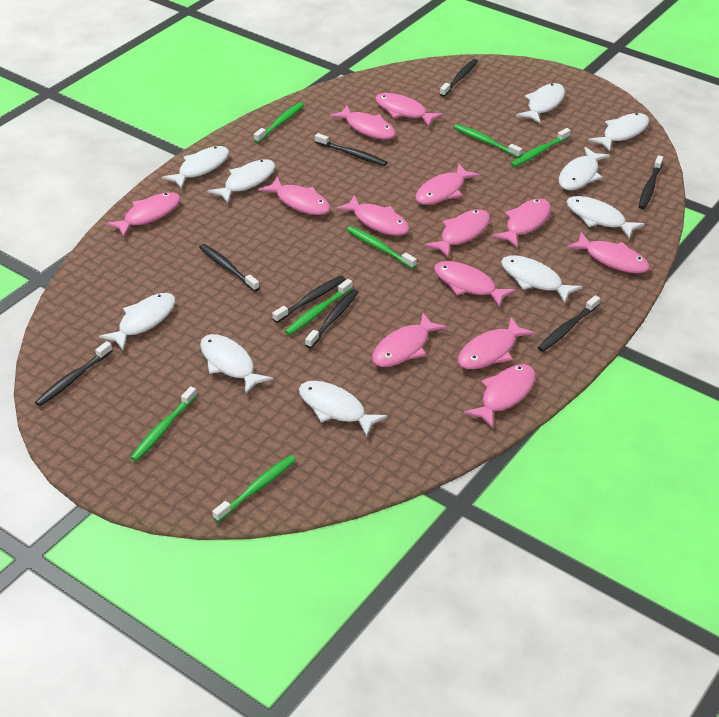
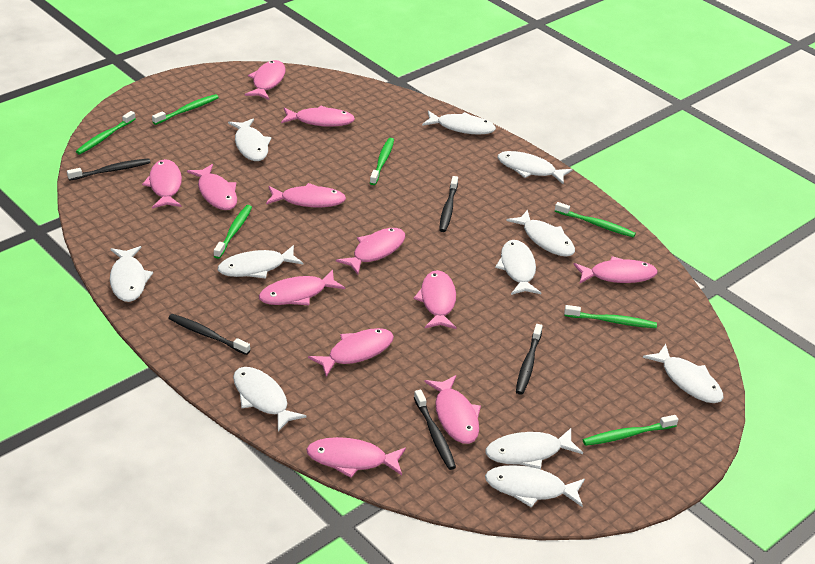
black toothbrush: [35,341,113,406] [199,244,260,291] [272,275,345,323] [305,289,359,348] [315,133,387,166] [440,59,478,97] [538,295,600,352] [639,155,663,209] = 8 -> [67,158,151,181] [168,314,250,355] [414,390,456,470] [439,176,458,232] [516,324,543,395] = 5
pink fish: [105,192,180,237] [258,177,330,215] [329,105,396,139] [335,195,410,236] [372,313,447,367] [375,93,444,127] [415,164,480,205] [424,209,490,257] [434,261,516,308] [458,317,535,369] [464,364,536,429] [491,199,551,247] [566,232,650,273] = 13 -> [142,159,182,209] [187,164,237,210] [245,60,286,100] [259,269,345,305] [266,183,346,207] [281,105,355,127] [306,437,406,478] [308,328,394,377] [336,228,405,275] [414,270,457,329] [424,375,481,444] [573,256,658,284] = 12
white fish: [99,293,175,350] [162,146,229,189] [200,334,273,394] [207,159,275,203] [299,381,387,437] [501,255,583,303] [516,83,565,123] [559,147,610,190] [567,196,645,239] [588,113,649,151] = 10 -> [110,246,153,302] [218,245,303,279] [228,118,271,161] [233,367,307,432] [422,111,496,134] [485,465,585,508] [486,428,583,469] [495,240,541,295] [497,151,573,185] [506,210,575,257] [643,344,724,403] = 11

